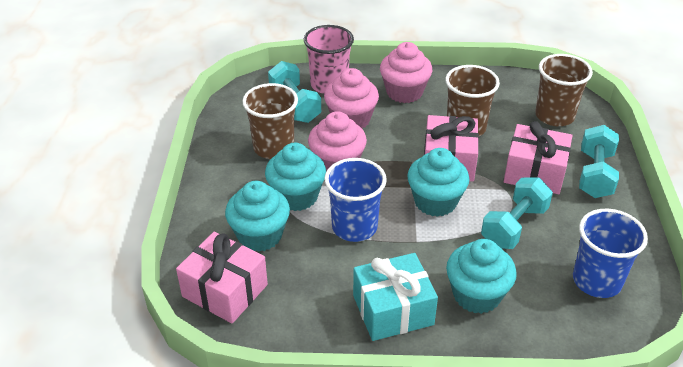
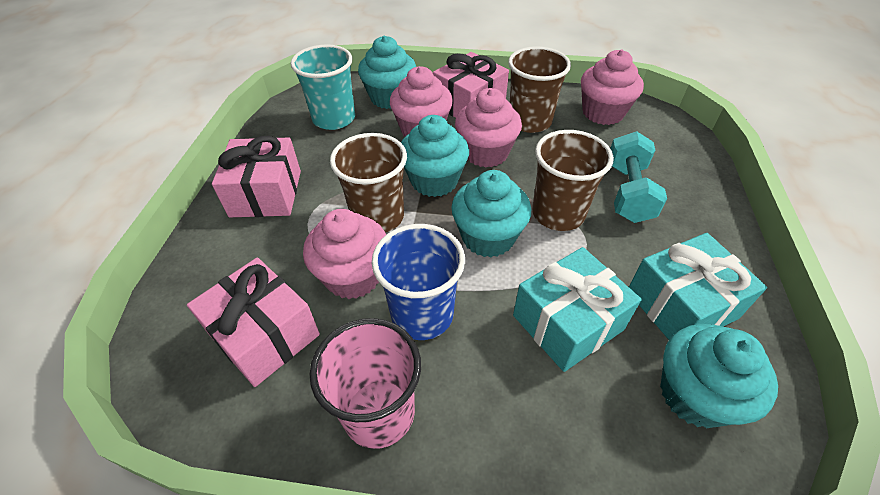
blue cup: [324,158,387,242] [573,209,648,298] = 2 -> [372,224,465,340] = 1
pink cupcake: [308,111,367,172] [324,68,379,129] [380,42,432,103] = 3 -> [303,209,386,299] [390,66,453,137] [455,88,522,167] [581,49,644,125] = 4
turquoise cup: none = 0 -> [291,44,355,130] = 1
turquoise dumbbell: [268,61,321,123] [481,178,553,249] [579,125,619,198] = 3 -> [610,131,667,223] = 1
turquoise gift: [353,253,438,341] = 1 -> [513,247,642,372] [629,233,767,340] = 2

